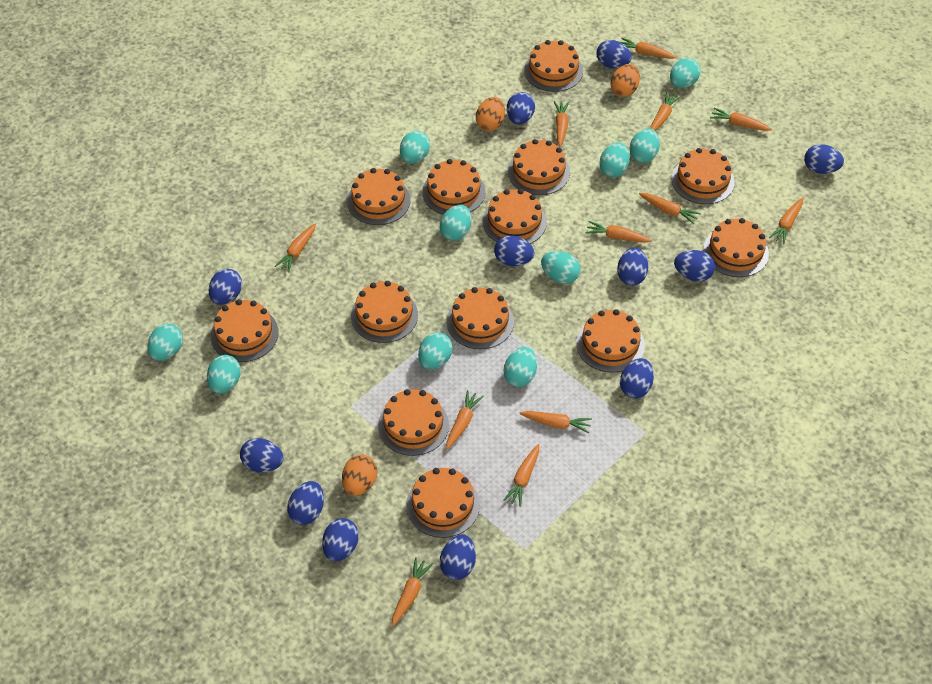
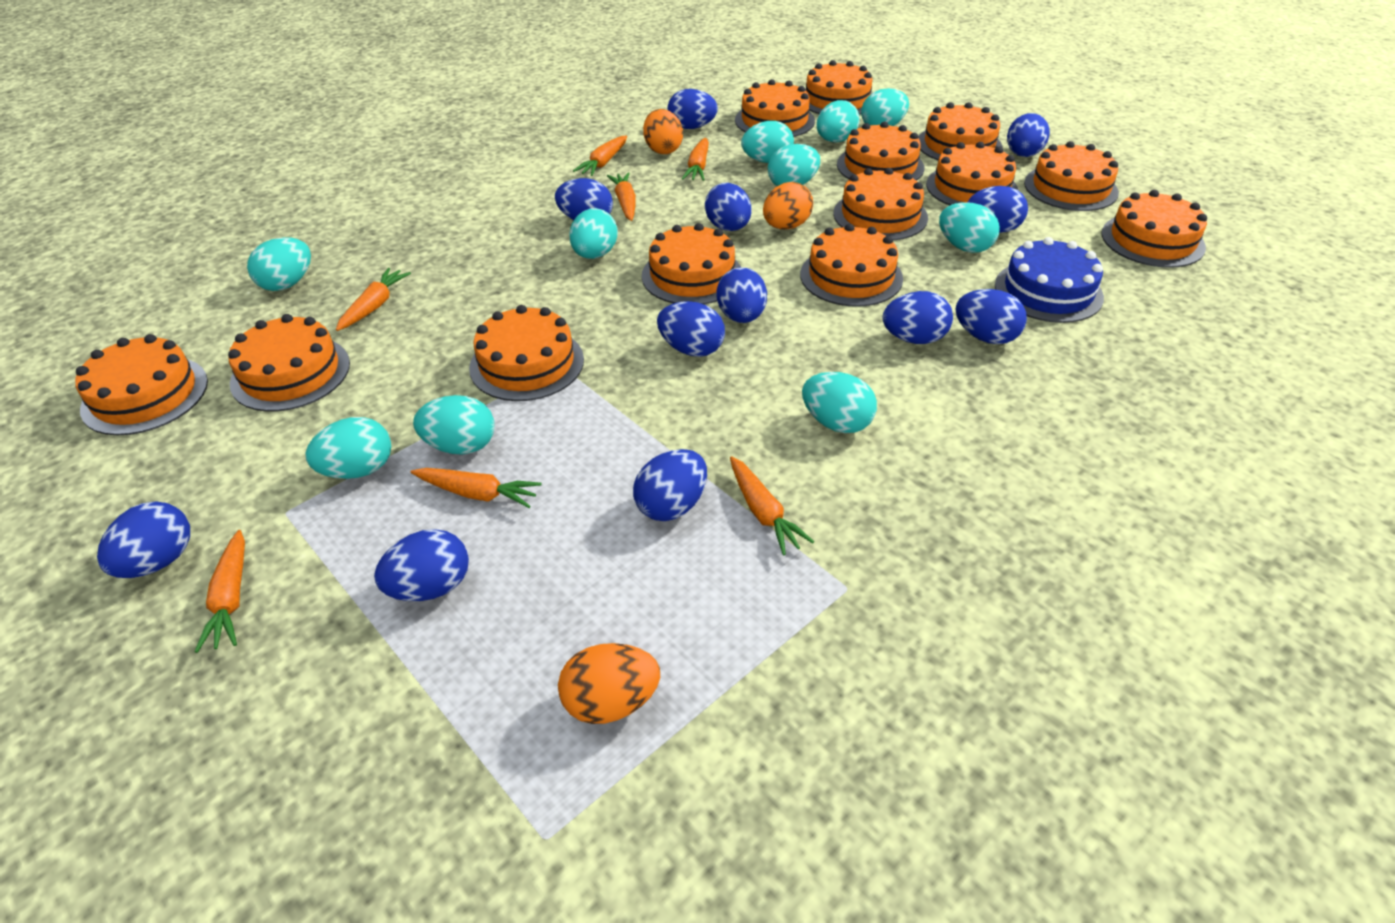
blue cake: none = 0 -> [995,237,1104,323] = 1
orange carrot: [274,224,316,272] [392,557,433,626] [446,390,484,449] [503,444,539,507] [519,411,592,433] [554,101,569,147] [586,221,652,243] [621,37,676,59] [639,193,701,224] [650,92,681,131] [710,108,772,131] [769,198,803,244] = 12 -> [195,530,245,653] [336,268,411,331] [411,468,541,508] [573,135,627,176] [607,172,636,221] [682,138,709,181] [730,456,814,555] = 7

